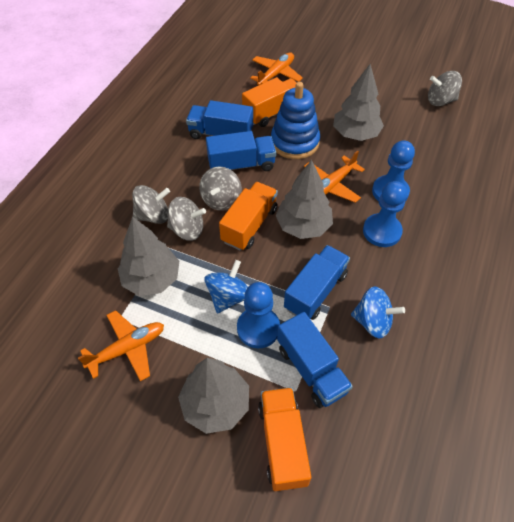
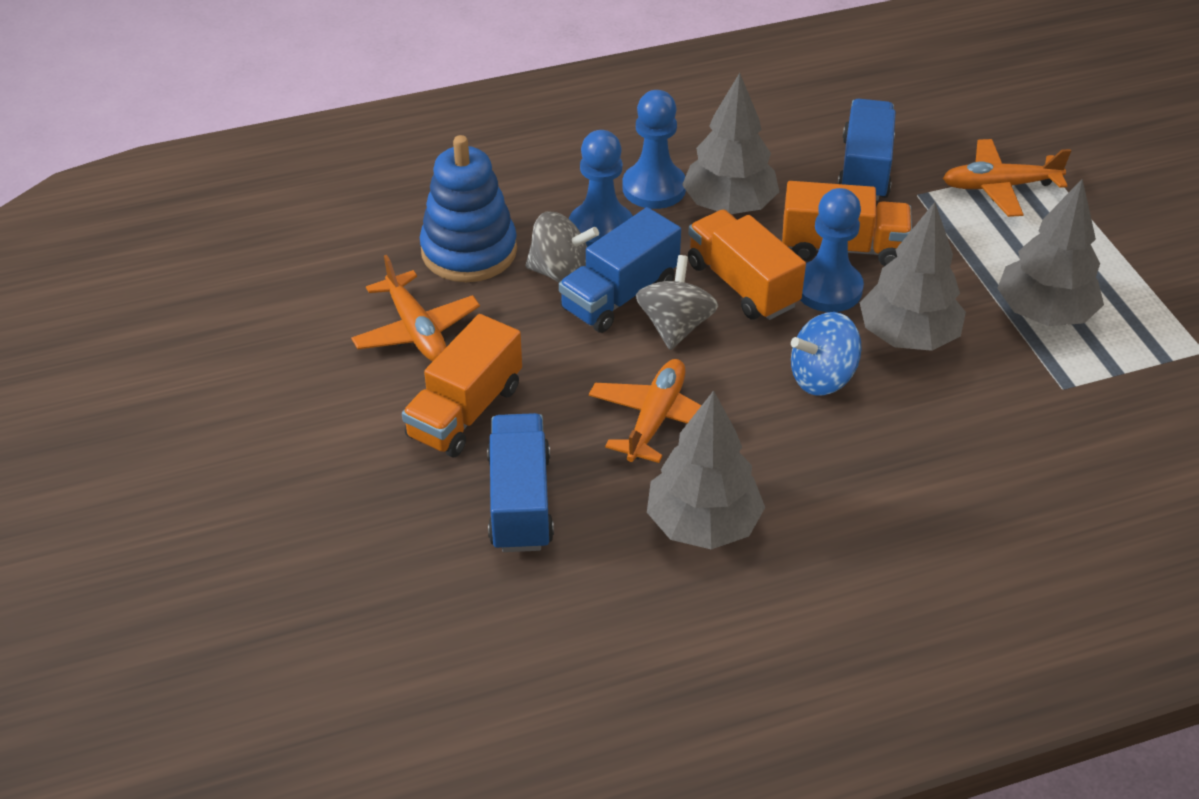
blue spinning top: [205,260,248,313] [351,287,405,338] = 2 -> [791,312,862,396] = 1
blue truck: [186,100,253,139] [206,131,276,171] [277,312,353,408] [284,245,350,320] = 4 -> [487,413,554,552] [559,207,681,333] [838,99,896,201] = 3
grey spinning top: [132,185,170,224] [167,197,206,241] [199,166,242,211] [428,71,462,106] = 4 -> [525,211,599,282] [636,255,718,350] = 2

